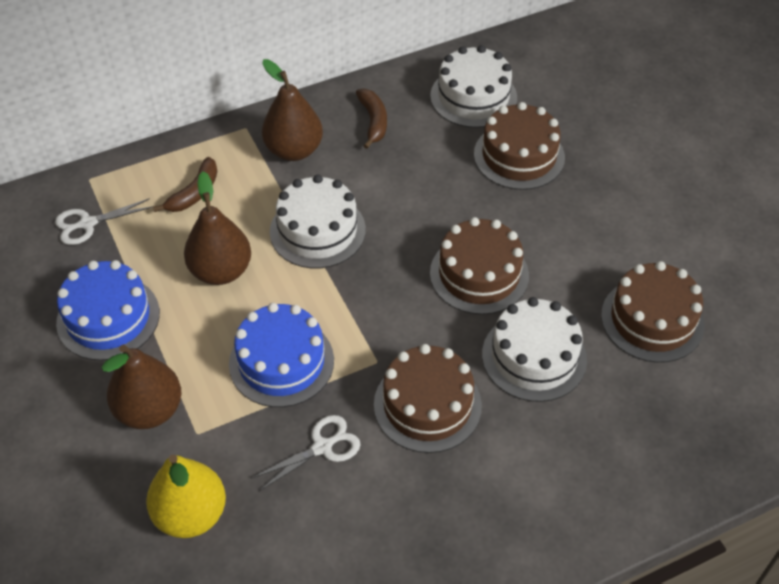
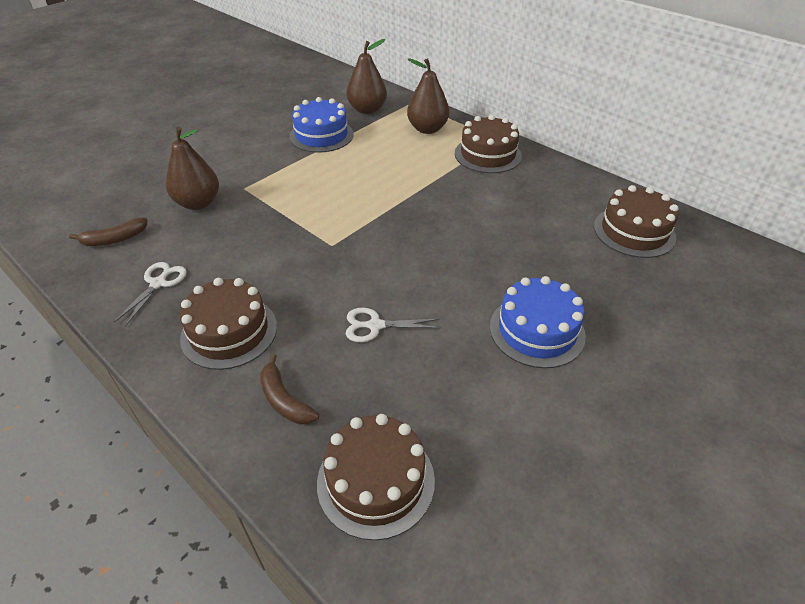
white cake: [270,175,366,268] [430,45,517,128] [482,297,587,402] = 3 -> none = 0
yellow pear: [146,455,226,538] = 1 -> none = 0

